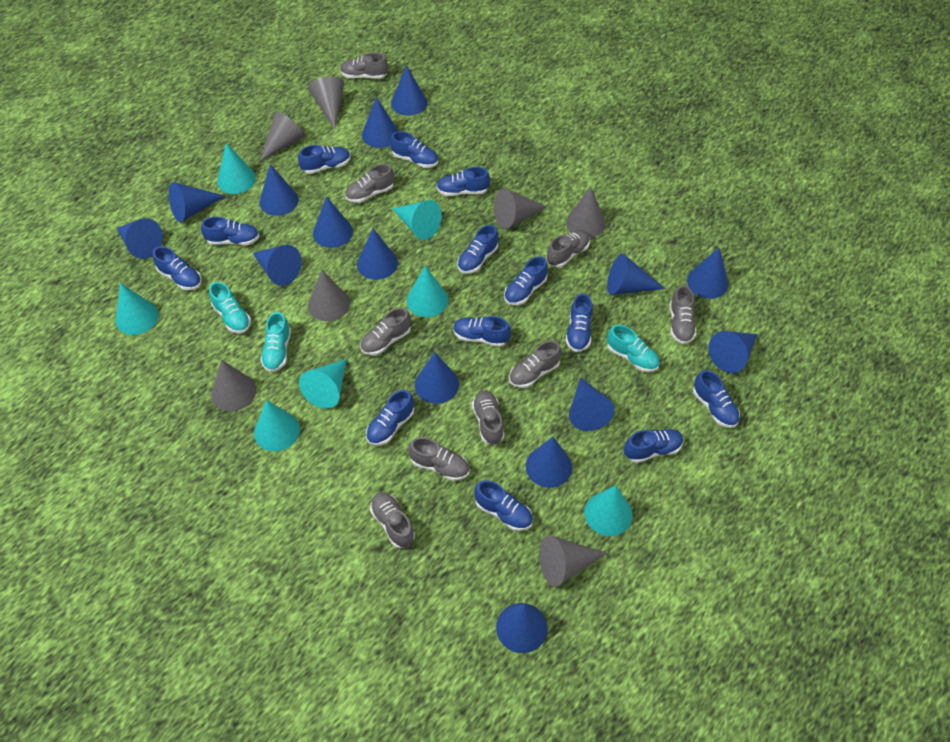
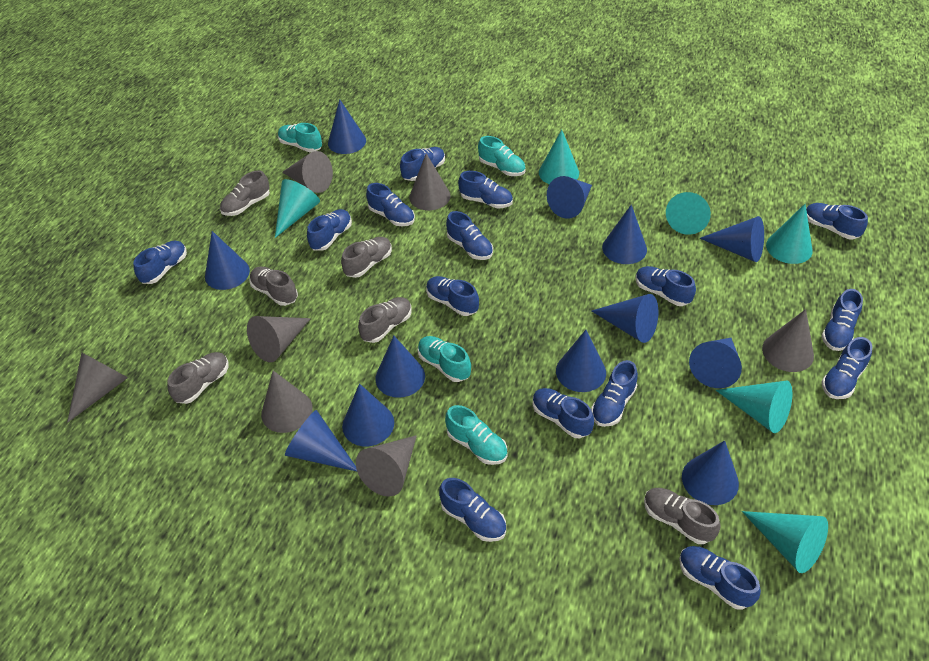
blue cone: [117,218,163,259] [169,182,225,222] [253,245,302,286] [259,164,299,216] [313,196,353,248] [357,229,398,280] [362,97,398,148] [391,65,427,116] [415,352,459,404] [496,603,548,653] [526,437,572,488] [569,377,615,431] [607,254,665,295] [687,247,729,299] [709,331,758,373] = 15 -> [205,231,250,290] [285,410,357,472] [328,99,366,154] [342,384,394,446] [376,336,425,398] [547,176,592,219] [556,330,606,392] [592,294,658,343] [602,205,647,264] [682,440,739,505] [689,338,742,388] [699,216,764,262] = 12
blue shoe: [153,246,202,290] [201,216,259,245] [298,145,351,174] [366,390,414,445] [390,131,438,168] [436,167,490,196] [453,316,511,347] [457,225,498,273] [474,480,533,531] [504,256,548,305] [565,293,593,352] [624,429,684,463] [693,370,740,428] = 13 -> [133,241,187,284] [307,209,352,251] [366,183,415,226] [400,147,445,181] [426,276,479,316] [439,478,506,542] [446,211,493,260] [458,171,513,208] [533,388,594,438] [591,360,638,427] [636,266,696,306] [679,546,761,610] [806,203,868,239] [821,289,863,351] [822,337,872,399] = 15
grey shoe: [340,53,388,79] [345,164,394,203] [360,308,411,355] [370,492,415,548] [408,437,469,481] [472,391,504,445] [509,341,561,388] [547,230,590,267] [670,285,696,344] = 9 -> [167,352,228,404] [220,170,270,216] [249,267,298,306] [341,237,392,278] [358,297,412,343] [644,488,721,544] = 6
turquoise cone: [116,283,159,335] [217,143,256,194] [254,400,300,451] [299,359,347,409] [393,200,442,240] [407,266,448,317] [584,485,633,536] = 7 -> [275,179,320,238] [539,130,579,184] [666,192,711,235] [716,381,792,433] [742,511,828,573] [766,204,813,264] = 6
turquoise shoe: [209,282,251,334] [260,312,291,372] [607,325,660,372] = 3 -> [278,123,322,152] [418,336,471,382] [445,405,507,465] [478,136,526,176] = 4

